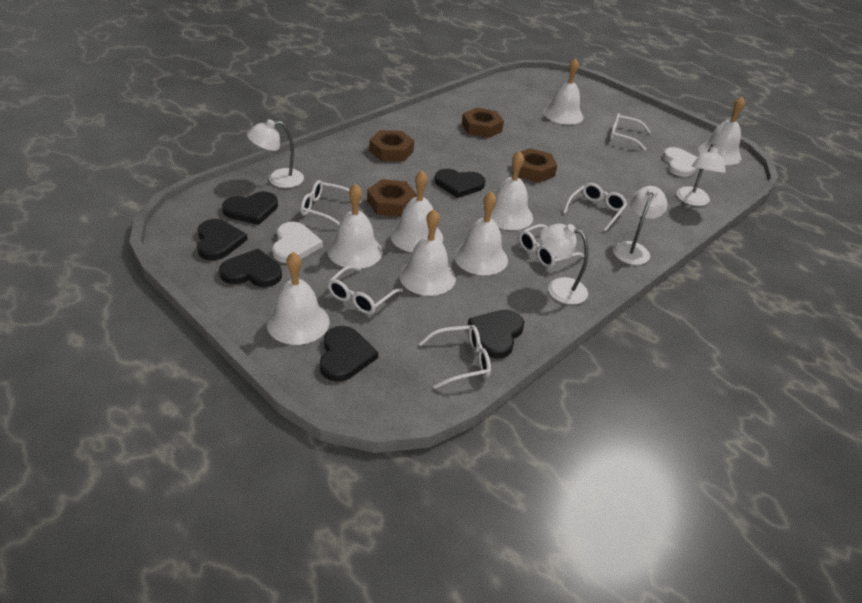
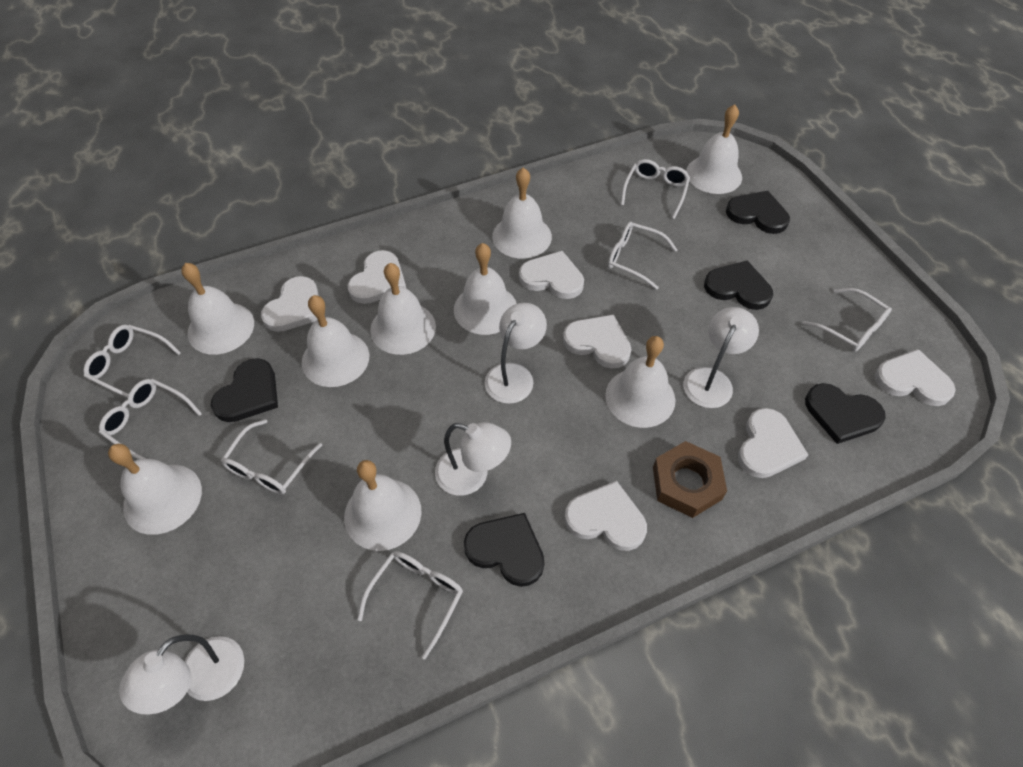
black heart: [197,219,248,260] [219,249,282,287] [222,191,278,225] [320,326,378,382] [435,169,485,198] [468,310,524,358] = 6 -> [211,358,278,422] [464,513,545,587] [704,260,773,310] [726,191,790,234] [805,383,886,444] = 5
brown nut: [367,179,417,217] [369,130,414,162] [462,107,504,138] [512,148,557,183] = 4 -> [653,441,727,518] = 1
white bell: [267,252,329,345] [328,184,383,268] [390,171,443,252] [399,209,456,296] [454,191,508,275] [483,151,533,230] [543,58,583,125] [698,96,745,165] = 8 -> [108,444,202,535] [181,263,254,355] [302,295,369,387] [344,460,422,551] [370,263,436,355] [454,243,517,335] [492,168,552,259] [605,336,675,428] [686,104,742,194] = 9
white glasses: [300,180,361,226] [327,265,403,314] [419,325,491,389] [519,224,585,268] [563,183,627,231] [610,113,650,151] = 6 -> [83,325,181,398] [99,379,202,459] [221,419,322,494] [357,551,463,659] [608,222,677,290] [621,159,690,219] [803,288,892,352] = 7
white heart: [272,222,323,263] [663,147,700,177] = 2 -> [261,276,319,332] [348,250,406,304] [519,251,584,299] [563,314,632,369] [565,481,647,551] [738,408,808,478] [875,349,956,406] = 7

